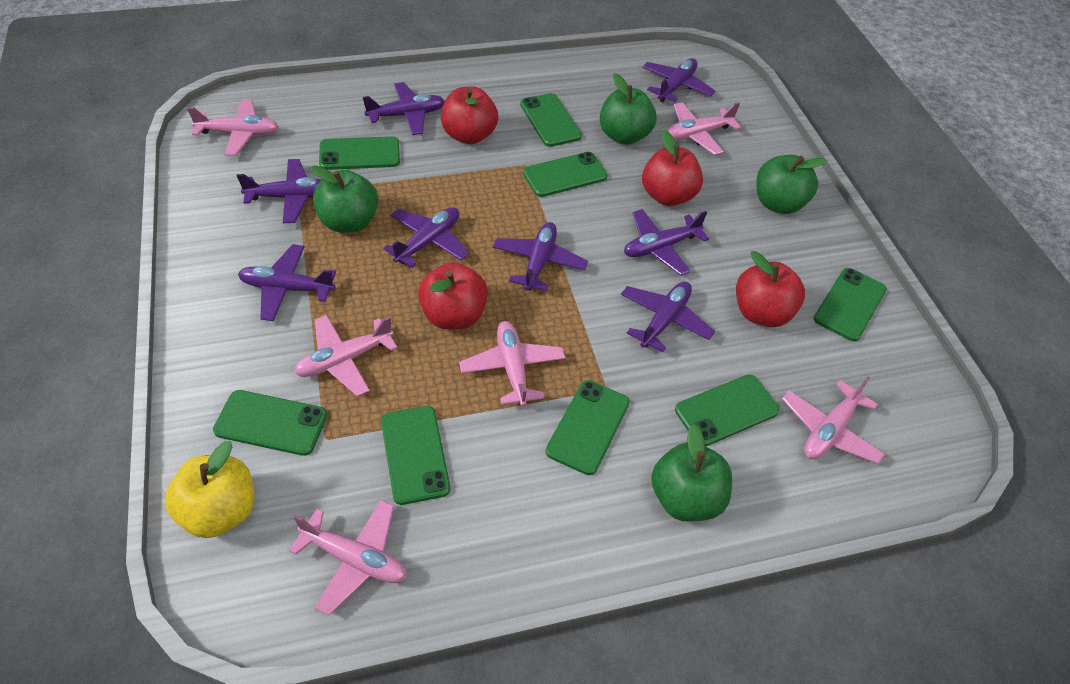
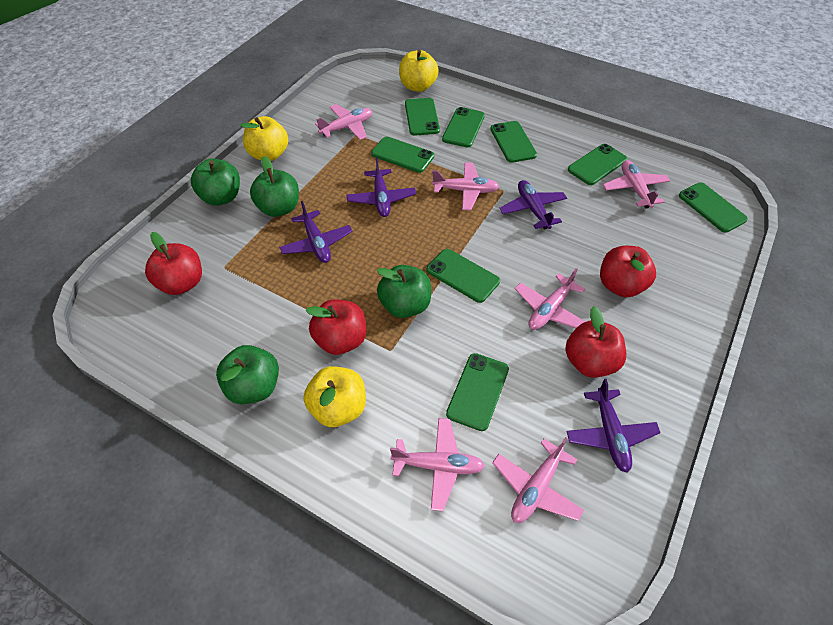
purple plane: [237,159,322,223] [238,244,336,321] [363,82,445,135] [383,207,469,268] [493,222,588,291] [621,281,715,352] [624,209,709,276] [642,58,715,102] = 8 -> [279,201,352,263] [347,157,416,217] [499,180,567,229] [566,379,661,473] = 4
yellow apple: [164,441,254,538] = 1 -> [240,116,288,161] [304,366,366,427] [399,50,439,92] = 3

